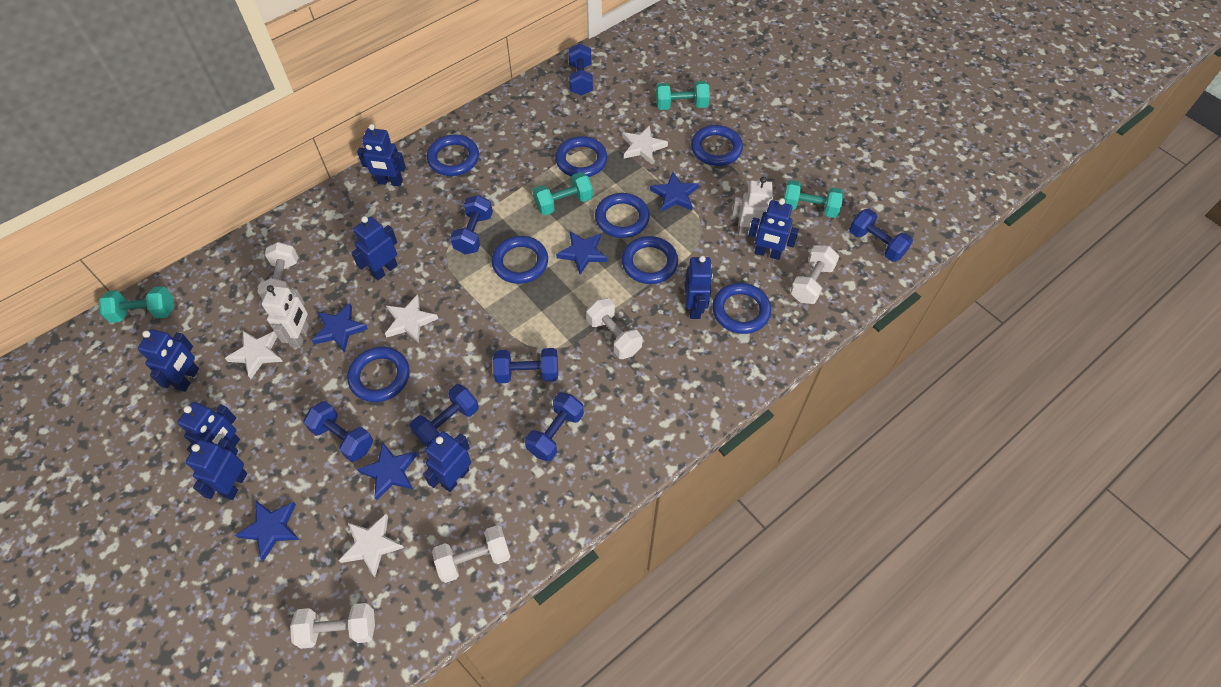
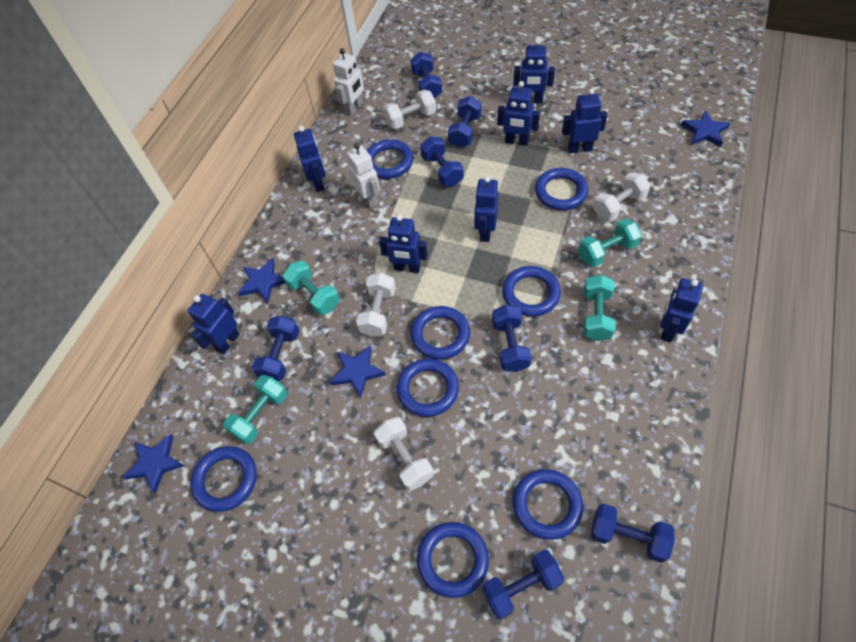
blue star: [235,501,300,561] [312,303,368,353] [357,442,417,501] [556,231,608,275] [650,172,699,212] = 5 -> [123,434,184,494] [238,258,285,303] [330,346,386,398] [681,110,730,147] = 4
white dumbbell: [257,242,298,300] [290,603,375,649] [432,525,511,583] [587,298,642,359] [790,245,840,304] = 5 -> [356,273,396,337] [374,417,433,491] [383,90,436,129] [593,172,651,222] = 4
white star: [225,331,283,379] [339,514,404,577] [385,294,438,343] [622,125,668,164] = 4 -> none = 0

